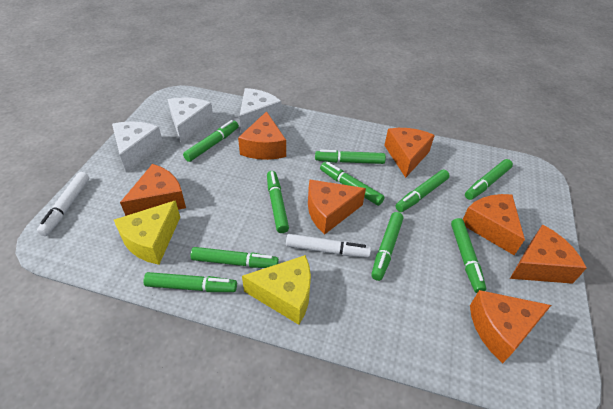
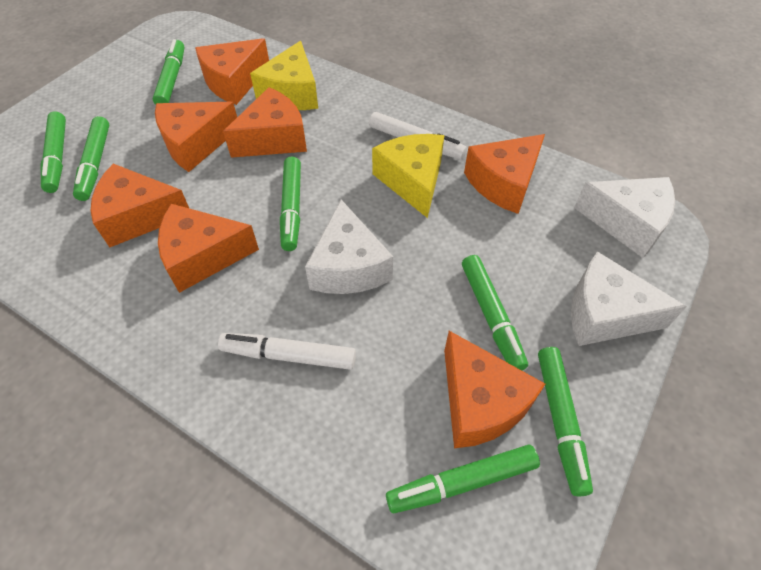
green marker: [143,272,237,292] [183,120,239,162] [190,247,279,268] [267,171,289,233] [315,150,386,164] [320,162,384,206] [371,212,403,281] [395,169,450,212] [451,218,486,293] [465,159,513,200] = 10 -> [41,111,66,193] [73,116,109,201] [152,39,185,105] [280,156,301,251] [386,444,540,513] [462,255,528,370] [538,347,593,496] = 7

